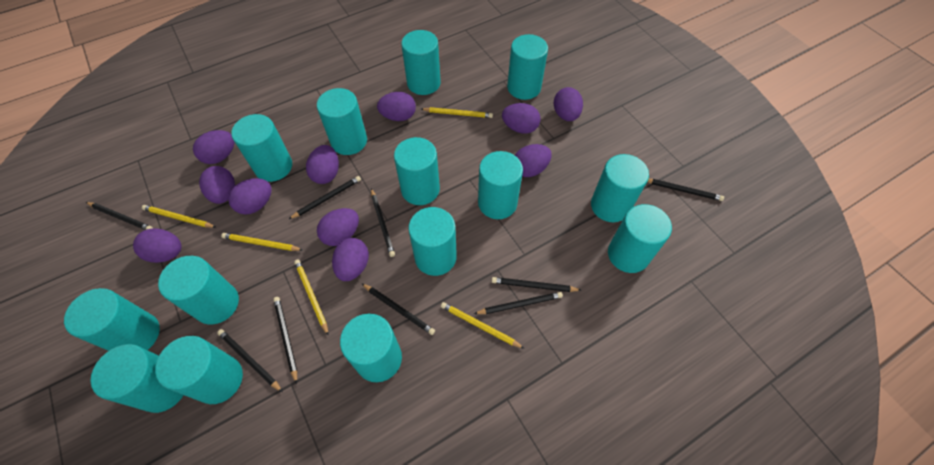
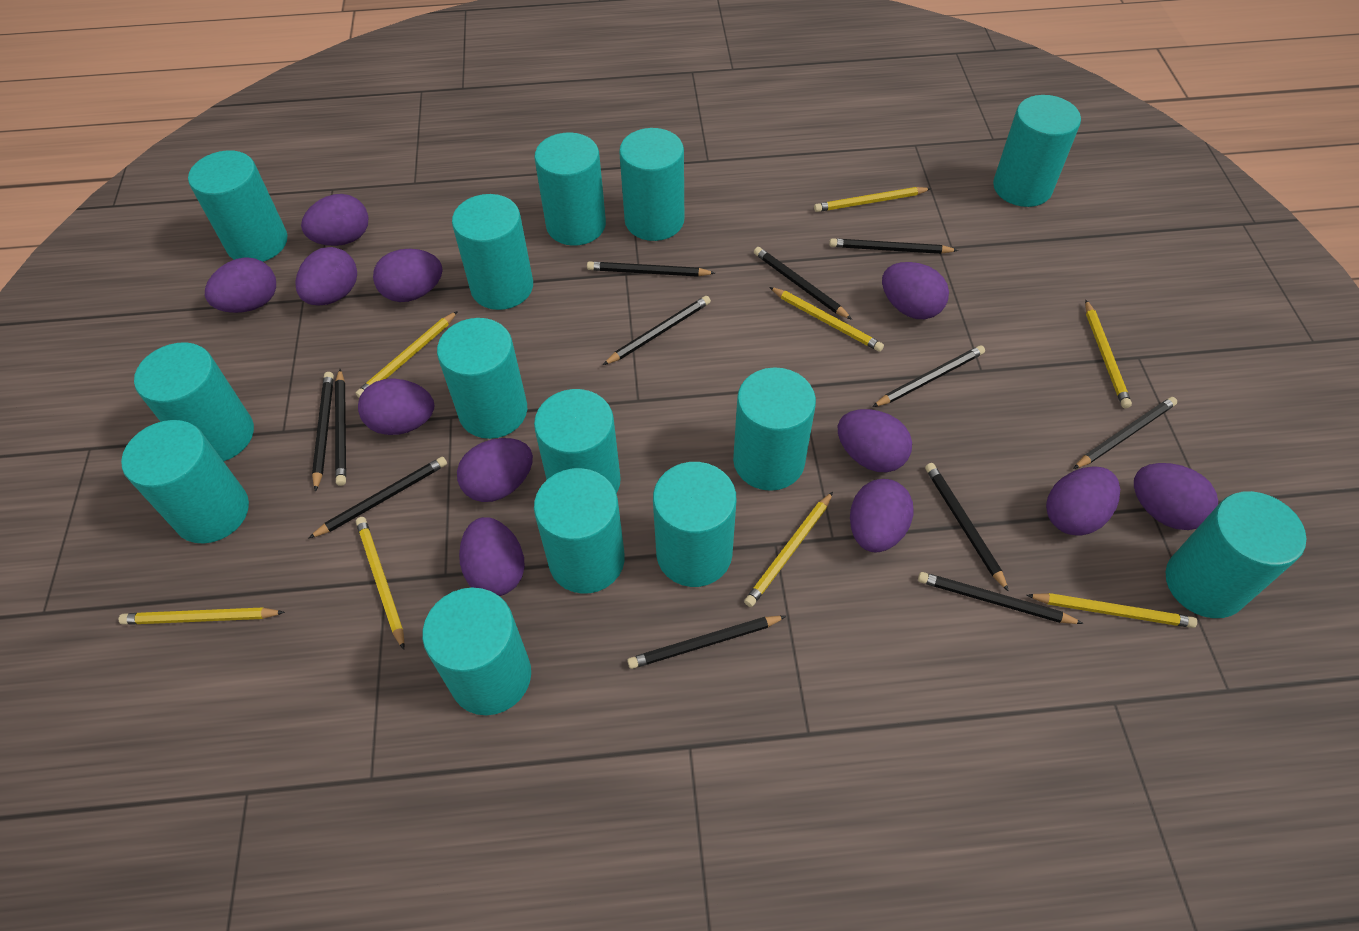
black pencil: [86,202,153,230] [217,329,283,392] [273,297,297,384] [289,176,361,219] [362,284,435,335] [371,188,395,257] [474,292,563,314] [492,277,581,292] [647,179,724,201] = 9 -> [309,457,447,538] [312,372,334,492] [335,369,346,486] [587,262,715,277] [603,296,711,365] [627,616,786,669] [754,247,852,320] [829,238,958,254] [872,345,985,407] [918,572,1083,624] [925,463,1009,592] [1073,397,1177,469] = 12
purple egg: [133,228,182,263] [193,130,235,164] [199,166,235,204] [228,178,272,215] [306,145,339,184] [317,208,359,246] [332,238,369,281] [377,92,416,121] [502,103,541,134] [515,144,552,177] [554,87,583,121] = 11 -> [205,257,276,313] [295,247,357,306] [301,194,368,246] [358,378,434,435] [373,249,443,302] [457,438,533,502] [459,517,525,596] [838,409,912,472] [850,479,913,553] [882,262,949,319] [1046,466,1120,536] [1134,463,1218,530] = 12
yellow pencil: [142,205,216,228] [221,233,302,251] [294,260,329,336] [421,107,493,118] [441,302,525,349] = 5 -> [119,607,285,625] [356,311,458,398] [356,517,404,650] [744,492,833,607] [769,287,884,352] [814,187,932,212] [1026,593,1197,628] [1085,300,1132,409] = 8

